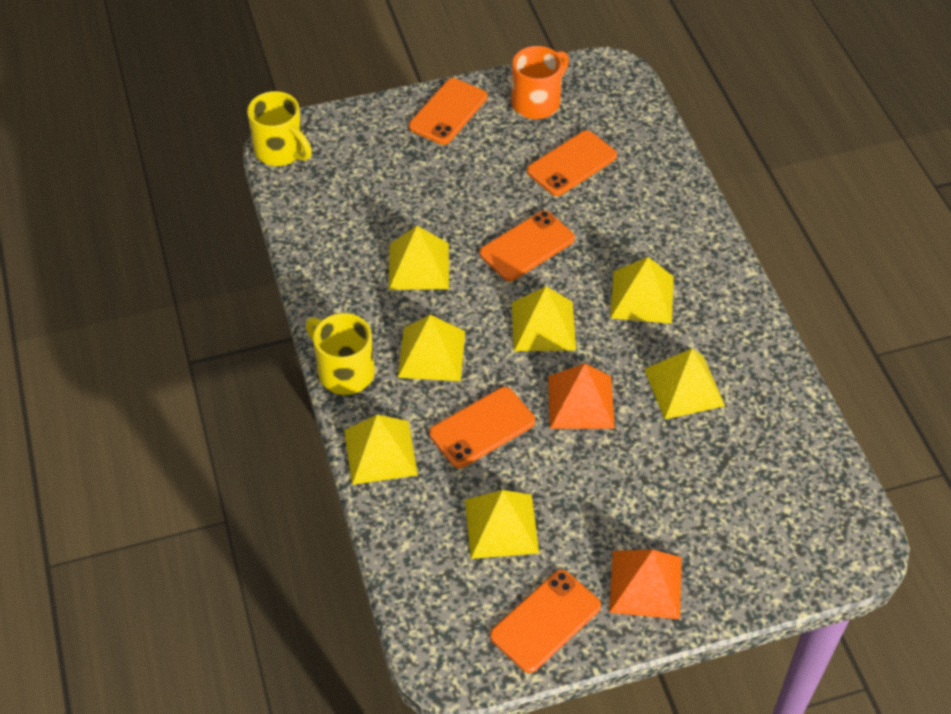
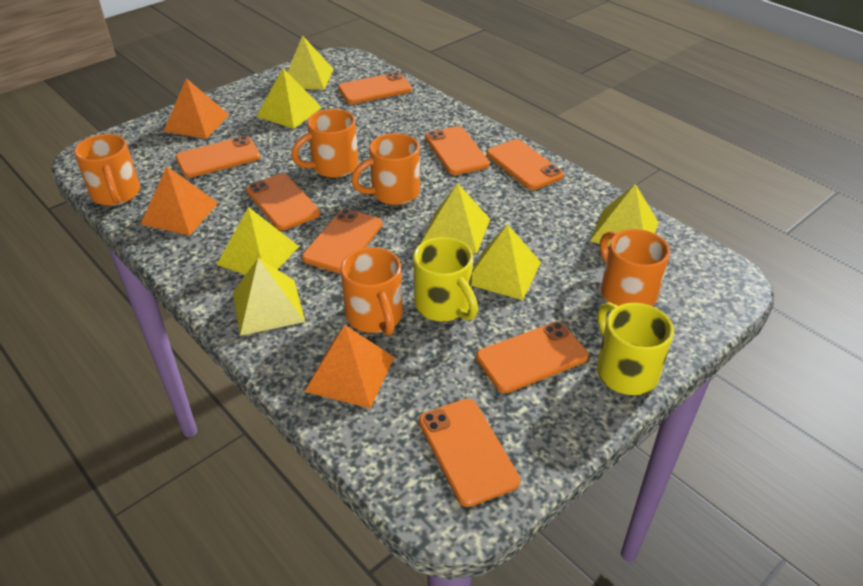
orange mug: [511,46,569,119] = 1 -> [74,134,140,206] [291,109,359,178] [340,247,403,336] [351,133,420,205] [600,229,670,306] = 5
orange phone: [409,78,487,145] [429,387,535,468] [480,211,575,281] [490,570,601,673] [527,130,617,196] = 5 -> [176,136,260,178] [246,174,320,230] [302,209,382,273] [338,72,412,104] [419,399,520,507] [425,126,490,175] [476,322,588,393] [486,139,564,190] = 8
orange pyramid: [548,364,615,429] [609,550,682,619] = 2 -> [140,166,218,235] [164,78,229,139] [305,325,394,409] = 3

